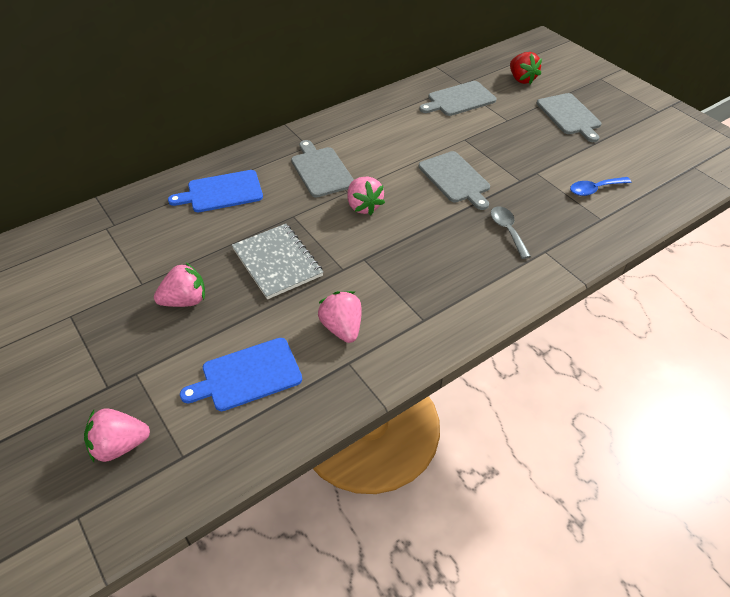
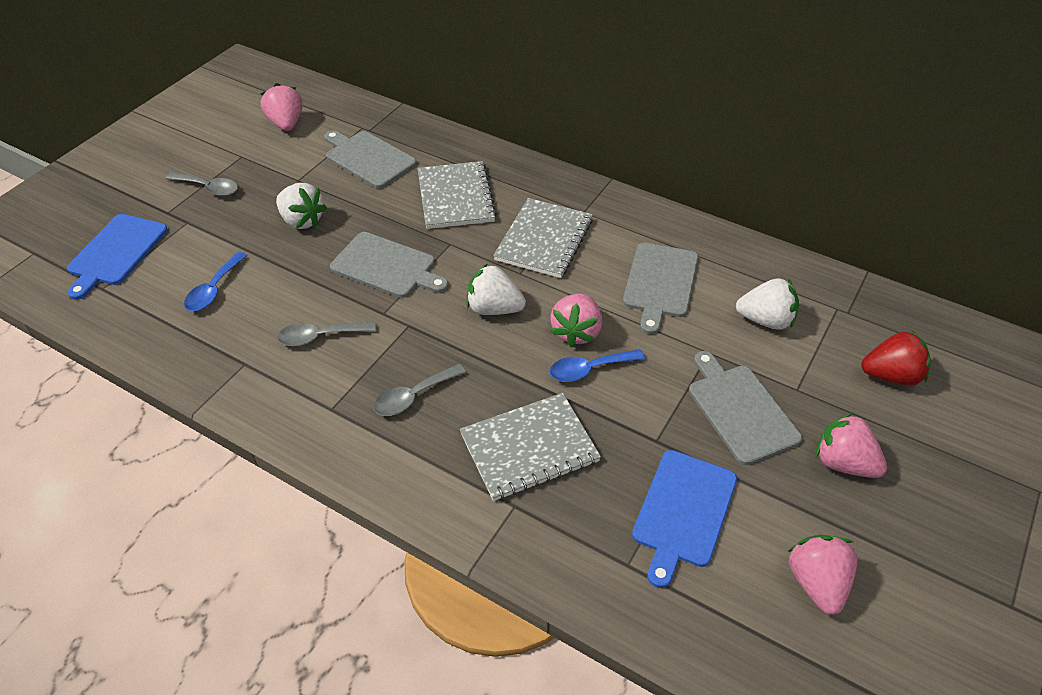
blue spoon: [570,177,631,196] = 1 -> [184,252,247,311] [550,349,645,382] = 2
grey notebook: [232,224,323,299] = 1 -> [417,161,497,229] [460,393,601,501] [493,198,593,278] = 3
grey spoon: [491,206,531,259] = 1 -> [166,172,238,196] [277,321,376,346] [373,364,466,416] = 3
white strawberry: none = 0 -> [276,183,327,229] [467,263,526,315] [736,278,799,330] = 3

